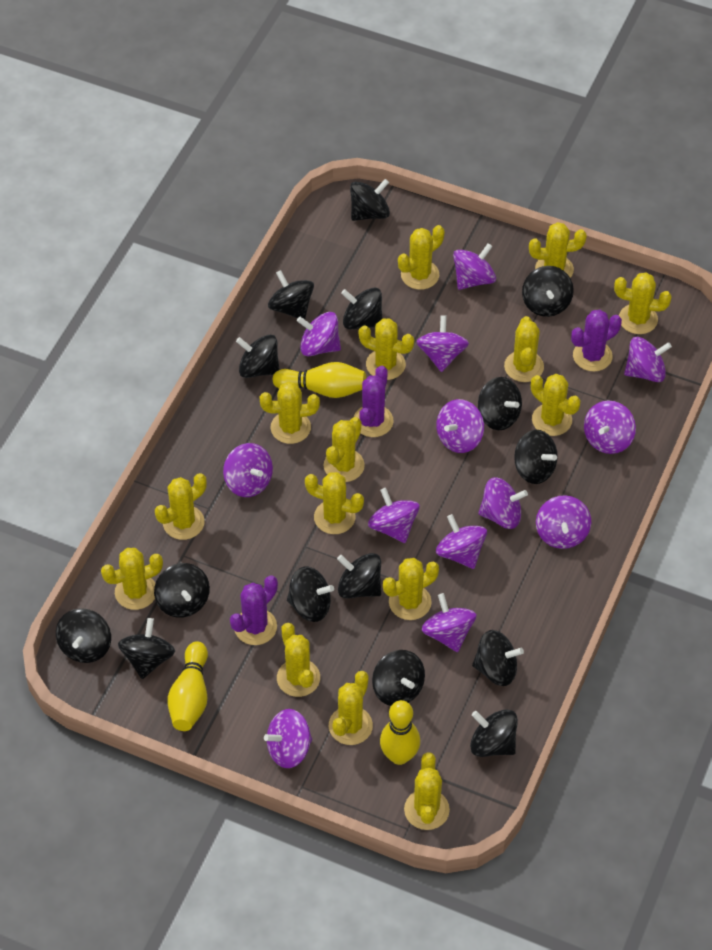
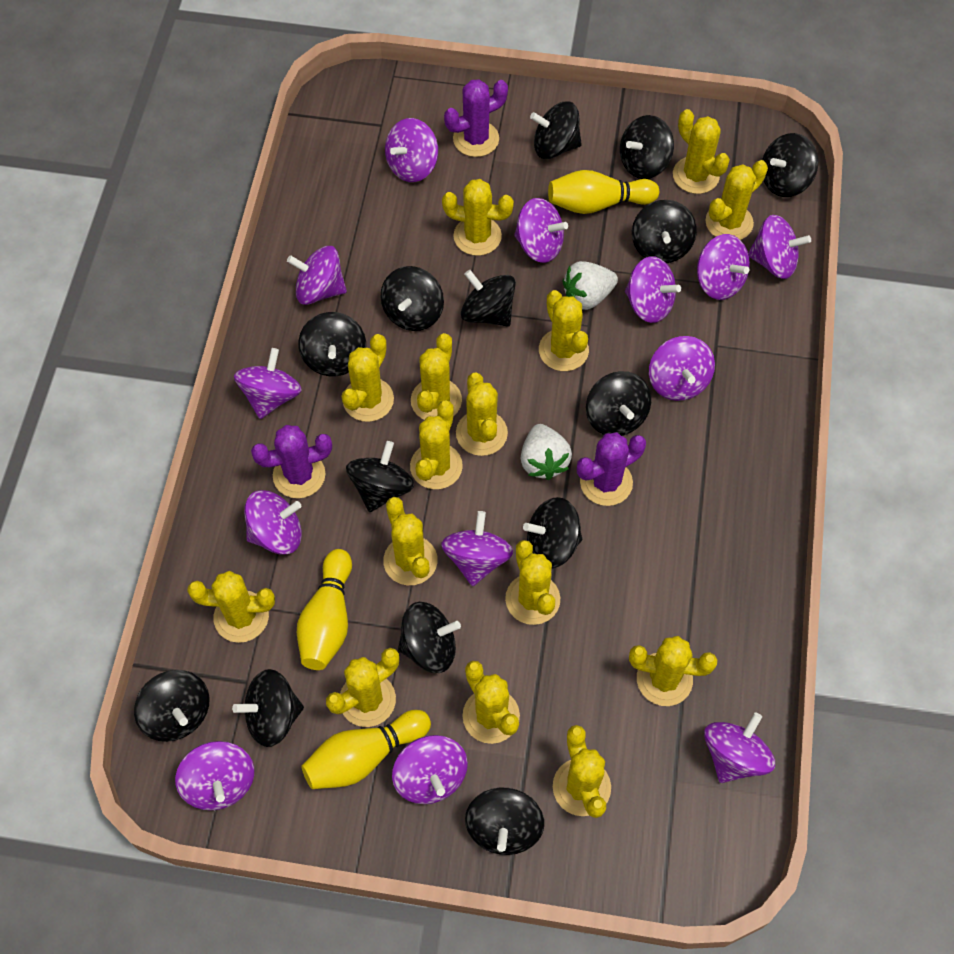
black spinning top: [56,608,111,663] [118,618,175,679] [154,563,210,618] [236,335,280,378] [268,270,314,319] [287,566,334,622] [337,553,381,599] [341,288,383,330] [350,179,390,221] [372,650,425,706] [470,710,518,757] [472,630,524,686] [478,377,522,430] [514,430,558,484] [522,266,574,317] = 15 -> [134,670,210,742] [232,669,304,747] [298,312,366,376] [346,441,414,512] [380,266,444,331] [398,602,461,673] [461,270,516,327] [465,788,544,855] [523,497,582,568] [530,101,582,159] [586,371,651,436] [620,115,674,179] [632,200,697,263] [762,133,818,197] = 14
white strawberry: none = 0 -> [521,424,572,480] [562,261,618,310] = 2

